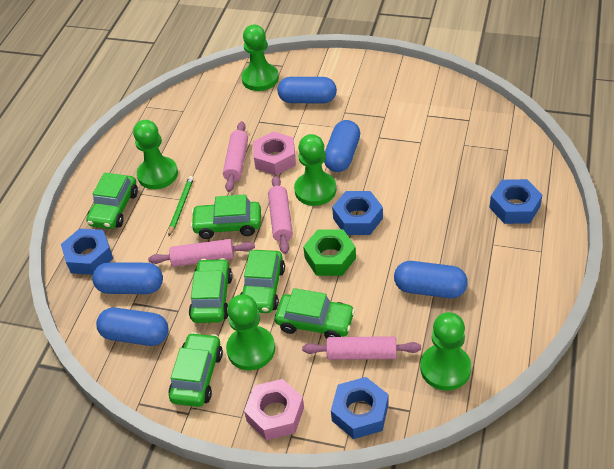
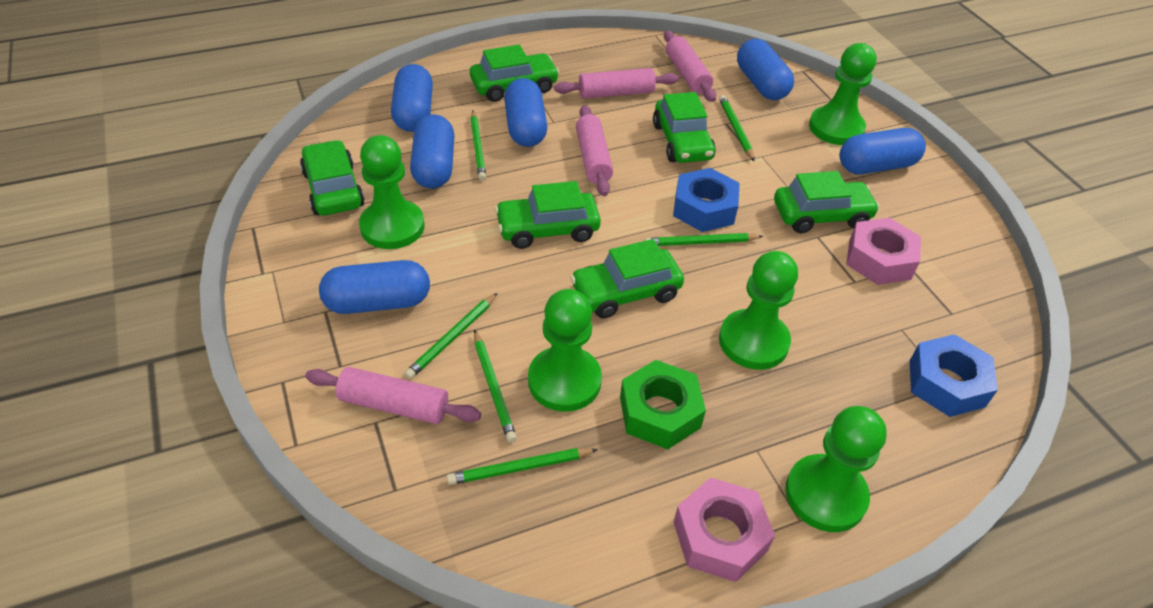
blue capsule: [92,262,163,294] [96,308,169,346] [278,77,337,103] [324,120,360,172] [394,261,468,298] = 5 -> [319,260,430,314] [391,64,433,132] [410,114,454,189] [504,78,547,147] [737,39,794,100] [840,128,926,174] = 6
blue nut: [61,228,113,275] [331,377,388,439] [332,191,383,235] [489,179,542,224] = 4 -> [673,168,740,232] [910,334,998,417] = 2
green pencil: [168,176,194,236] = 1 -> [404,293,497,379] [446,448,598,485] [470,111,486,181] [474,330,517,443] [644,233,763,246] [719,95,754,161] = 6

